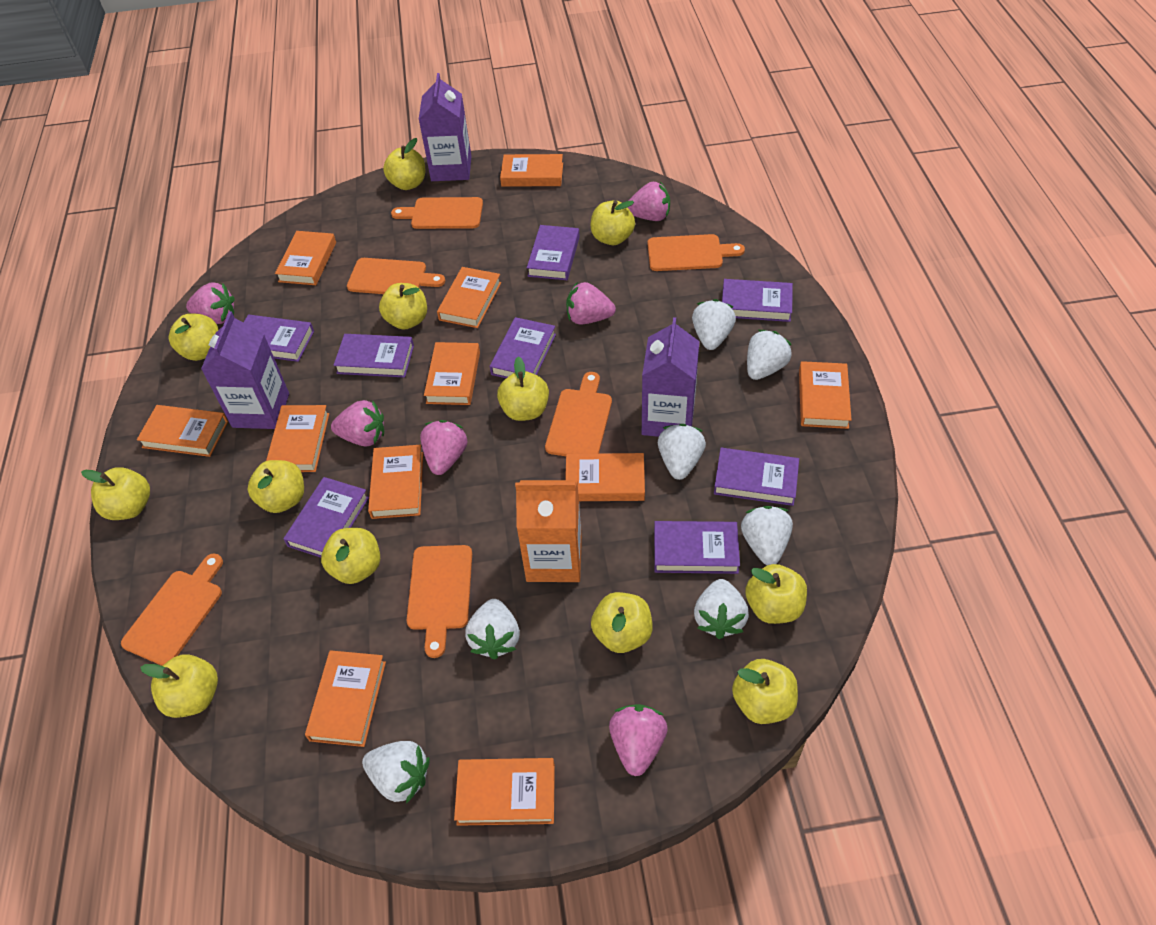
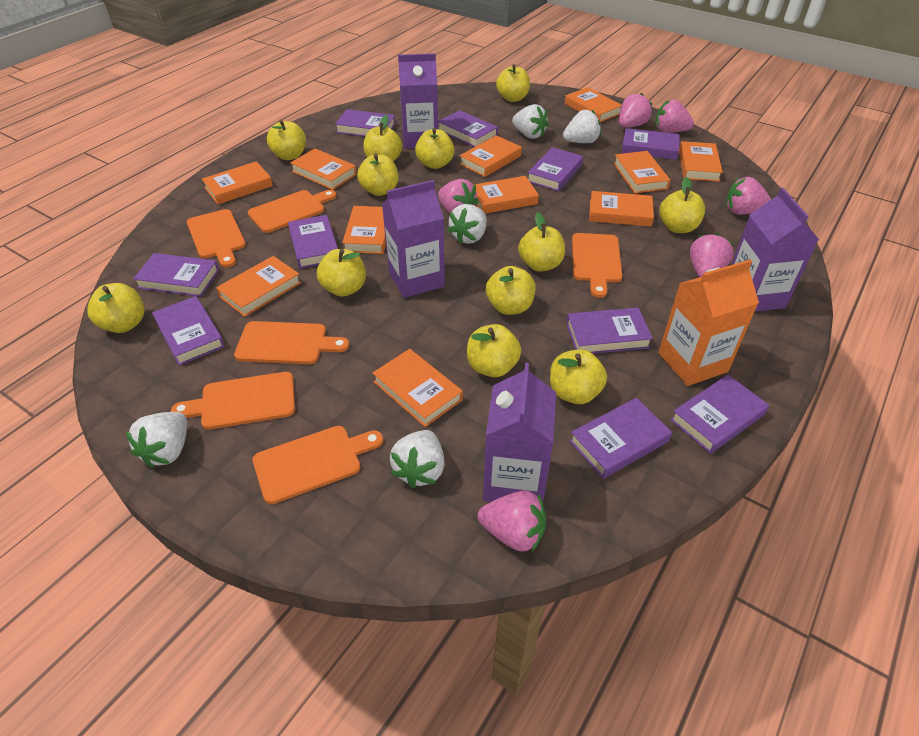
purple book: [243,314,314,362] [284,477,369,558] [334,334,414,378] [490,317,556,378] [527,225,580,280] [654,521,740,574] [714,448,799,506] [722,279,793,322] = 8 -> [133,253,219,297] [152,296,225,366] [288,215,338,269] [335,109,395,136] [438,110,498,147] [527,147,583,191] [566,307,653,354] [569,398,672,479] [622,128,680,160] [670,375,769,454] = 10
purple carton: [201,312,289,429] [419,73,471,181] [642,317,700,437] = 3 -> [382,180,445,298] [398,53,438,148] [483,363,556,502] [731,188,819,312] = 4
white strawberry: [362,741,430,804] [465,599,520,660] [658,424,706,480] [692,299,736,350] [694,579,749,639] [741,506,793,565] [747,330,792,380] = 7 -> [125,412,187,468] [390,430,444,488] [448,204,487,244] [512,104,549,139] [563,110,601,143] = 5

